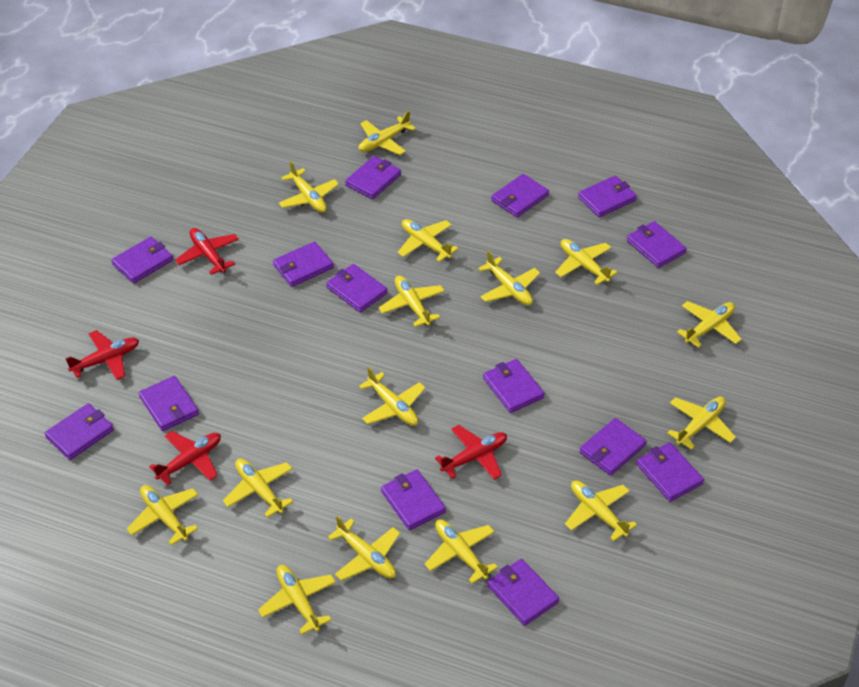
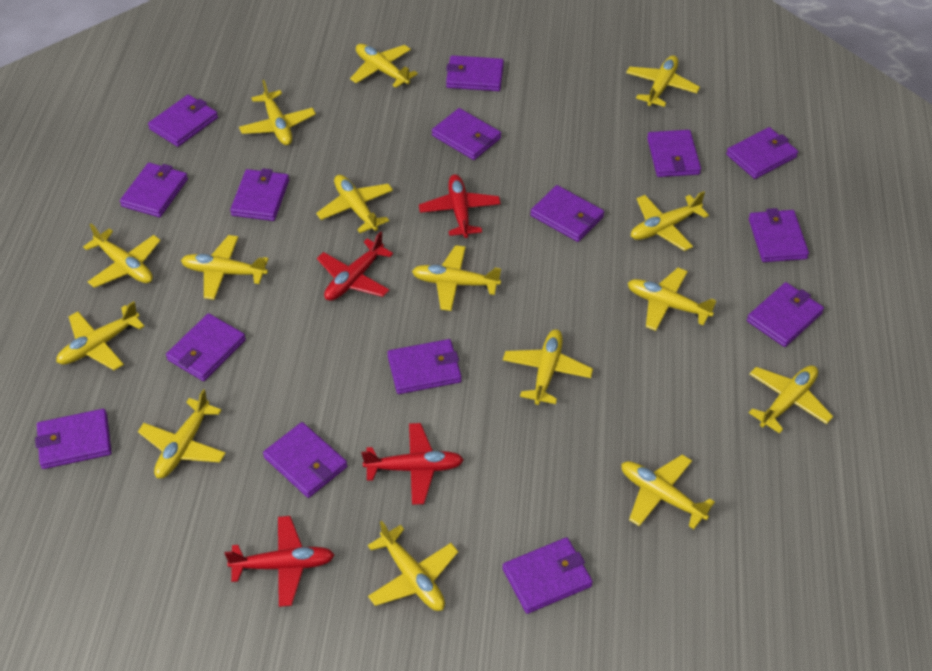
purple wallet: [45,403,114,460] [111,237,173,283] [139,376,199,431] [273,242,334,287] [326,264,388,312] [345,156,401,199] [381,469,446,530] [483,359,545,413] [487,559,559,626] [491,174,549,217] [578,176,637,217] [579,418,647,475] [627,221,687,268] [636,442,704,502] = 14 -> [35,409,112,469] [120,163,188,217] [148,95,218,147] [166,313,246,381] [230,168,289,221] [263,422,347,498] [387,339,462,394] [432,108,501,160] [446,55,504,91] [503,537,593,614] [530,185,604,242] [647,130,701,177] [726,127,798,179] [747,282,824,347] [749,208,809,262] = 15

